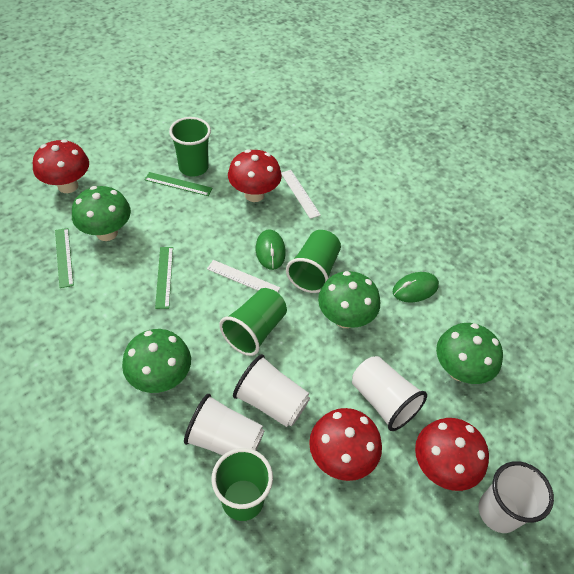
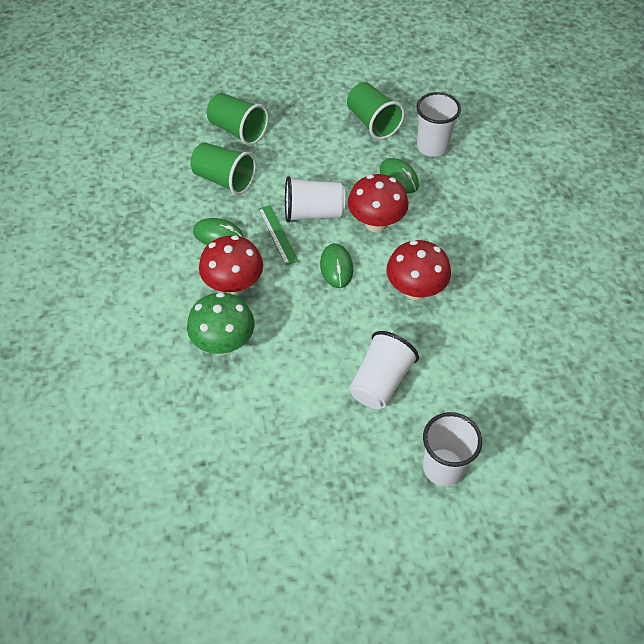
green cup: [169,117,211,177] [212,448,273,521] [219,288,287,356] [286,230,341,293] = 4 -> [190,142,256,195] [207,93,269,145] [347,82,405,140] = 3
green mouse: [256,229,286,270] [393,272,439,303] = 2 -> [193,218,244,245] [320,243,353,288] [380,158,419,193] = 3
green mushroom: [72,186,131,241] [122,329,191,393] [318,271,380,328] [436,323,503,384] = 4 -> [187,292,255,354] = 1
green ruler: [55,228,74,288] [145,172,212,196] [155,247,173,309] = 3 -> [258,205,298,265] = 1
red mushroom: [33,139,89,193] [228,150,282,202] [309,408,382,481] [415,418,489,491] = 4 -> [199,235,263,295] [348,174,409,233] [386,240,451,300] = 3
white ruler: [207,260,280,293] [281,170,321,219] = 2 -> none = 0

